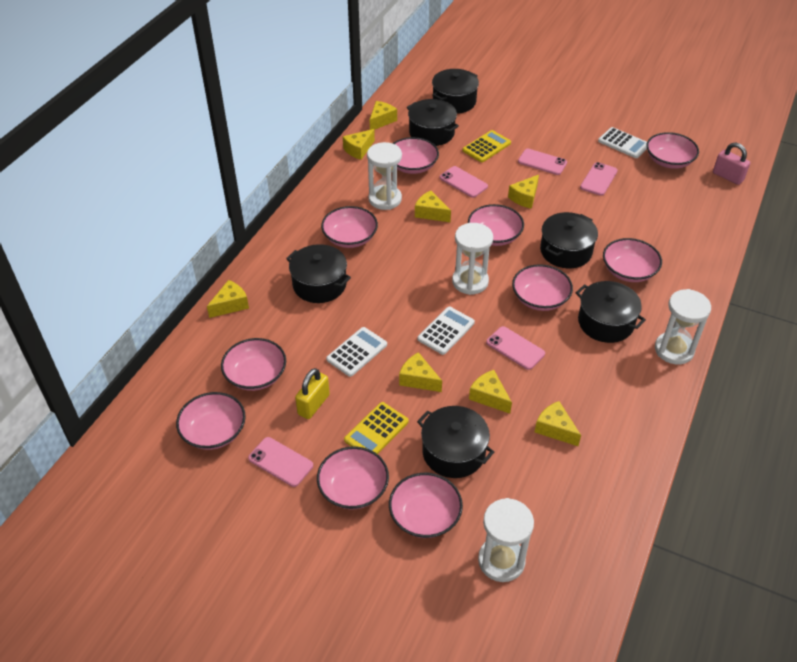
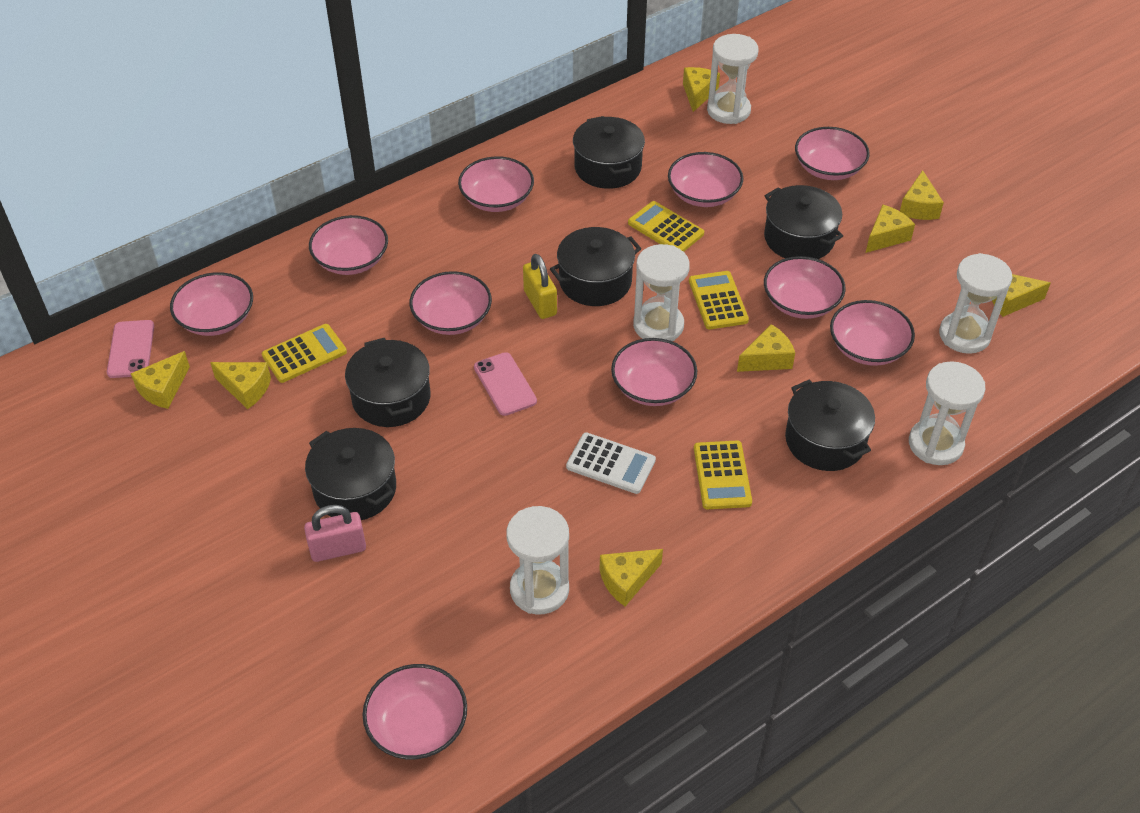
pink phone: [248,437,313,487] [440,166,488,198] [486,326,545,370] [518,149,567,175] [580,162,618,196] = 5 -> [107,320,154,378] [474,352,537,416] = 2
white calculator: [326,327,387,377] [418,307,475,355] [598,127,647,158] = 3 -> [566,432,656,494] = 1
white hourglass: [367,142,402,210] [452,223,493,295] [478,498,534,582] [655,289,711,364] = 4 -> [507,506,569,614] [633,244,690,341] [707,34,758,124] [909,361,985,465] [939,253,1012,354] = 5
yellow calculator: [344,402,409,454] [462,130,511,162] = 2 -> [262,324,347,383] [628,201,704,252] [689,271,749,329] [694,441,752,509] = 4

